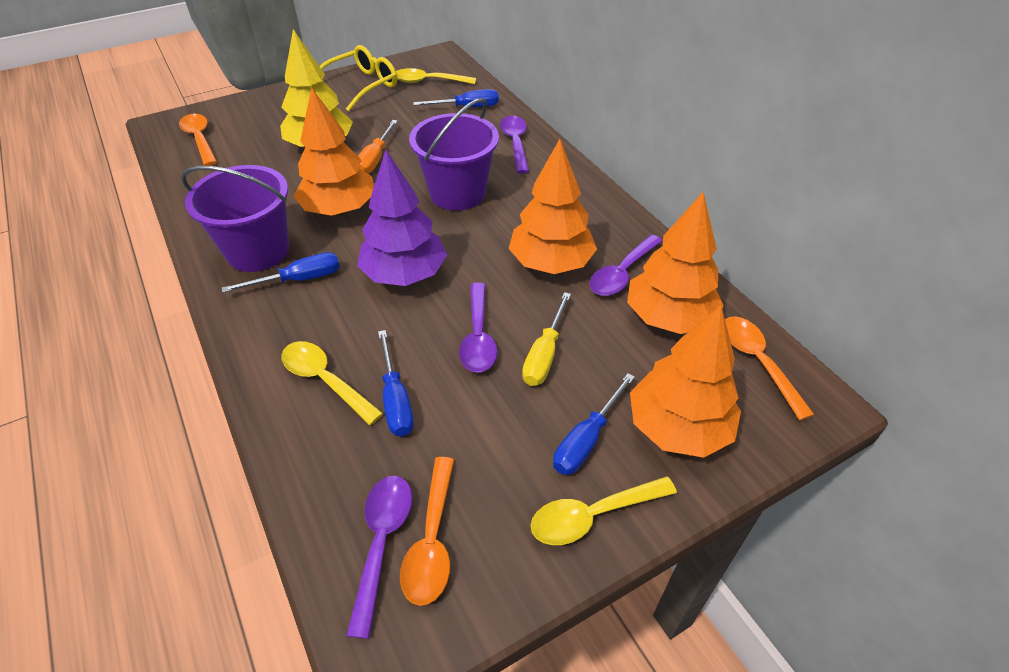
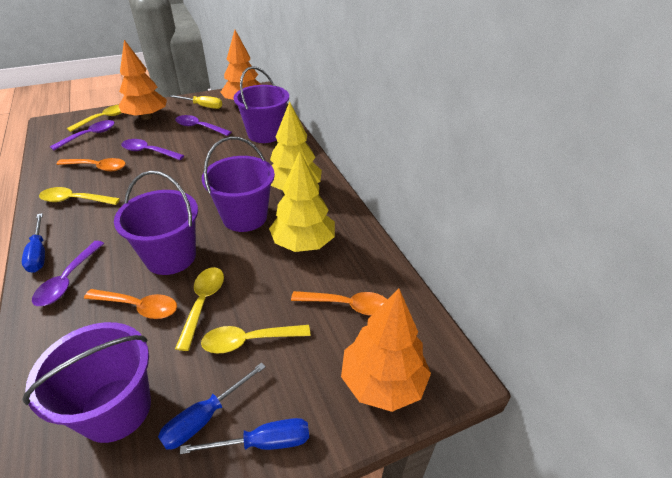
blue screwdriver: [222,252,340,293] [378,330,414,436] [413,89,499,107] [553,373,635,475] = 4 -> [22,213,45,273] [158,362,266,450] [180,418,309,454] = 3
orange screwdriver: [358,120,398,174] = 1 -> none = 0
orange tree: [294,88,374,216] [509,139,597,274] [627,192,724,334] [630,305,741,458] = 4 -> [119,40,167,120] [220,30,261,100] [341,288,431,412] = 3
purple bucket: [181,165,289,272] [409,98,499,211] = 2 -> [22,322,151,443] [114,171,198,275] [202,137,275,232] [234,66,289,143] = 4
purple tree: [357,150,447,286] = 1 -> none = 0
yellow glasses: [319,45,397,111] = 1 -> none = 0
yellow spoon: [281,341,383,425] [396,68,476,84] [530,476,677,545] = 3 -> [39,187,120,205] [67,105,121,132] [175,267,224,351] [201,325,310,353] = 4
yellow tree: [280,29,353,147] = 1 -> [269,151,335,252] [270,102,322,191] = 2

